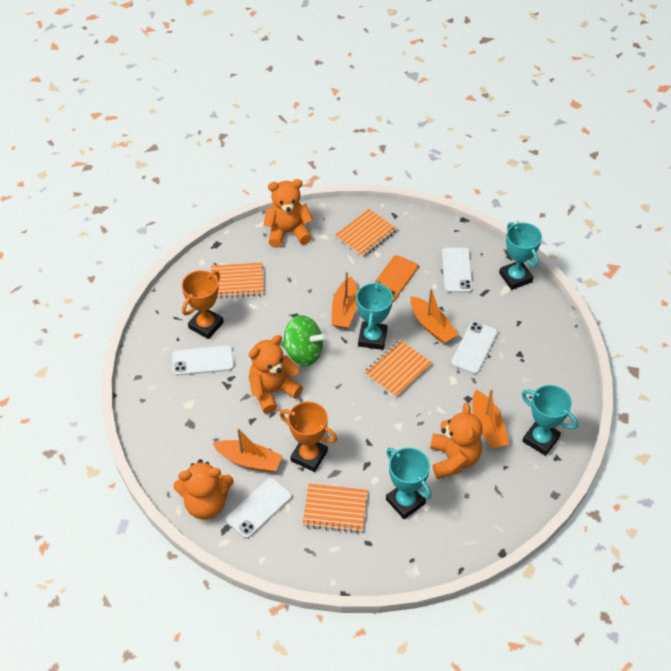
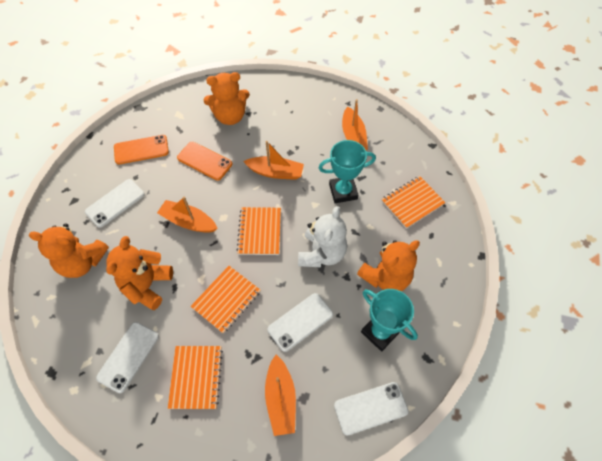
green spinning top: [282,315,327,366] = 1 -> none = 0
orange phone: [374,255,418,303] = 1 -> [114,135,169,164] [177,142,232,180] = 2
orange trophy: [181,270,224,339] [279,401,337,472] = 2 -> none = 0
turquoise trophy: [356,281,393,350] [386,447,431,519] [499,222,542,290] [522,385,578,456] = 4 -> [319,140,376,203] [361,289,418,352] = 2
white teddy bear: none = 0 -> [298,206,347,267] = 1

